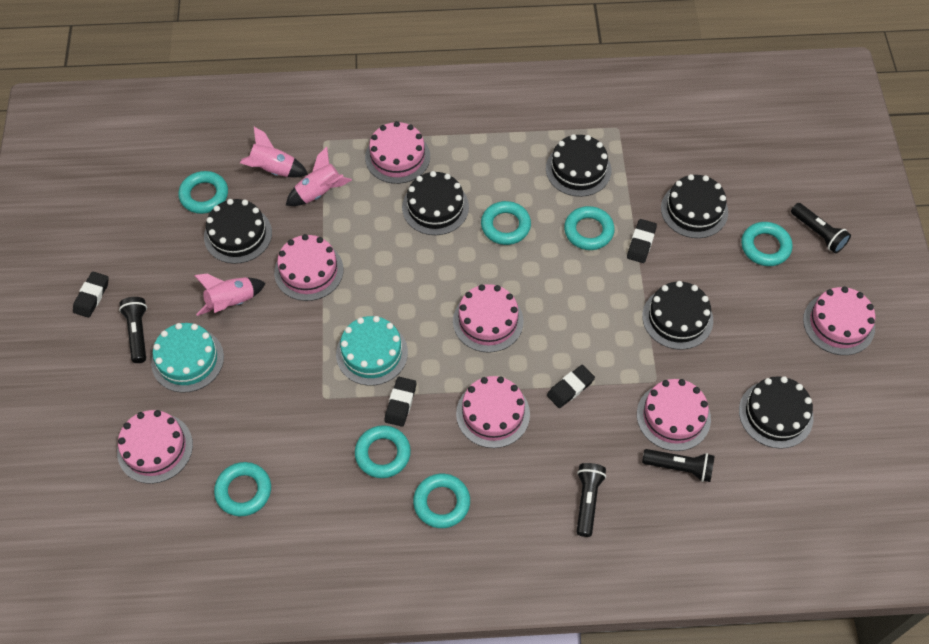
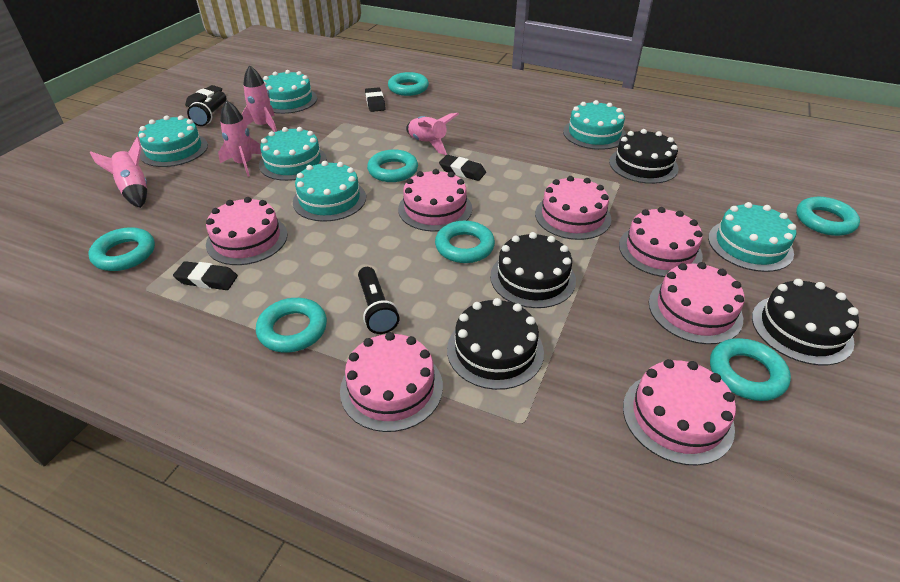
black cake: [204,199,272,264] [402,171,469,235] [546,134,611,197] [642,281,713,350] [661,174,728,238] [739,376,814,449] = 6 -> [447,298,544,390] [490,232,576,308] [609,129,679,184] [752,279,859,365] = 4
black flashlight: [119,297,147,363] [577,463,606,537] [642,449,715,482] [791,203,851,253] = 4 -> [187,91,227,126] [358,267,399,334] = 2
pink rocket: [194,274,265,316] [240,127,308,177] [286,147,352,206] = 3 -> [90,136,147,208] [218,100,261,177] [241,65,277,132] [406,113,459,155] = 4
turquoise cake: [151,323,224,393] [336,316,408,386] = 2 -> [138,115,208,167] [259,127,327,181] [263,70,317,114] [293,161,366,222] [563,100,626,150] [708,202,796,272] = 6

